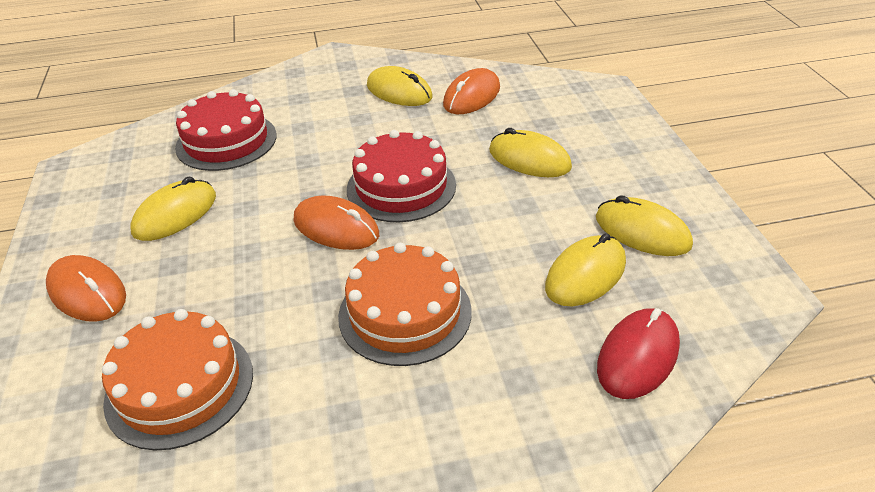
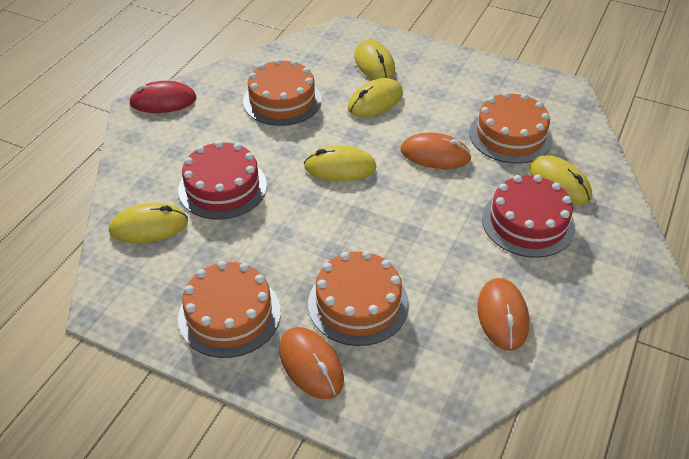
orange cake: [102,309,253,451] [338,243,472,366] = 2 -> [178,261,281,358] [243,59,322,126] [308,251,409,346] [469,92,553,163] = 4

